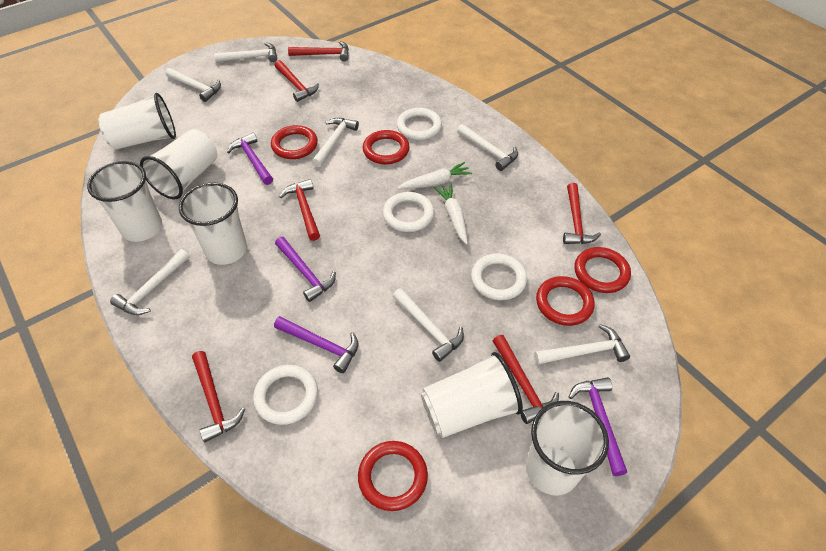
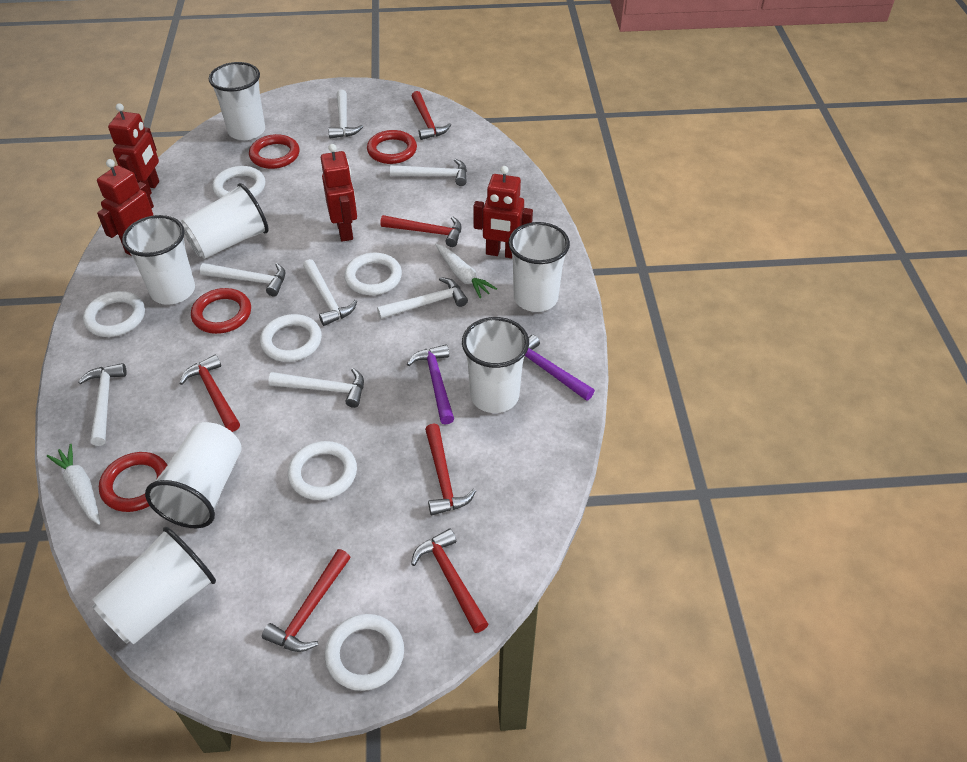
purple hammer: [227,133,273,185] [274,316,359,373] [275,237,336,302] [569,377,627,476] = 4 -> [407,344,454,425] [525,335,595,401] = 2
red ring: [271,125,318,159] [358,441,428,511] [363,130,410,164] [536,276,595,326] [574,247,631,293] = 5 -> [99,452,167,512] [191,288,251,334] [249,134,300,169] [367,130,417,164] = 4
red robot: none = 0 -> [97,159,154,256] [108,103,159,195] [321,144,357,242] [473,166,533,258] = 4
white cup: [87,161,162,242] [98,93,176,150] [140,129,217,200] [179,183,247,265] [421,352,523,438] [526,401,609,495] = 6 -> [92,527,216,644] [122,215,195,305] [145,422,242,528] [181,183,269,259] [209,62,265,140] [462,317,529,413] [509,222,570,312] = 7
white ring: [253,365,318,425] [383,192,434,232] [397,108,442,140] [471,254,527,300] = 4 -> [83,291,145,337] [212,166,265,198] [260,314,322,362] [288,441,357,500] [325,614,404,691] [344,253,402,295] = 6

